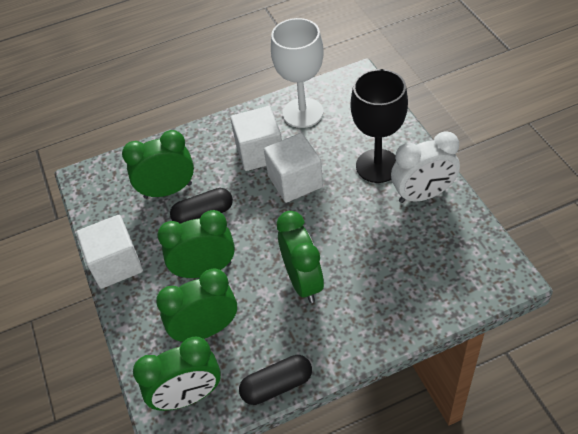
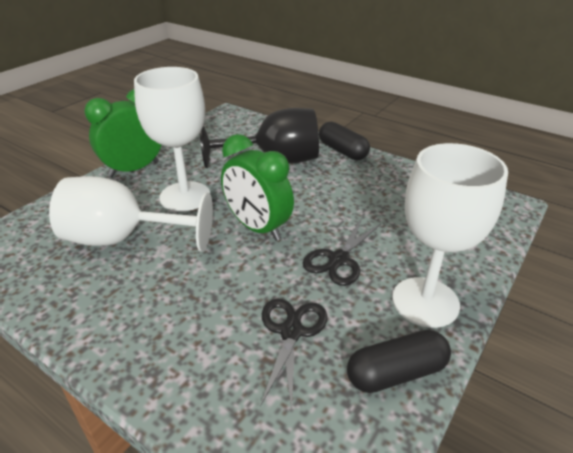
black scissors: none = 0 -> [260,298,327,411] [303,218,381,286] = 2
green clock: [122,130,194,199] [133,337,221,411] [156,268,237,343] [157,210,235,278] [277,211,324,303] = 5 -> [84,89,161,177] [221,134,294,241] = 2
white clock: [391,131,460,203] = 1 -> none = 0
white cube: [76,215,143,289] [230,106,282,171] [264,133,323,203] = 3 -> none = 0
white goblet: [271,18,324,128] = 1 -> [49,176,213,252] [134,67,210,211] [392,143,508,328] = 3

